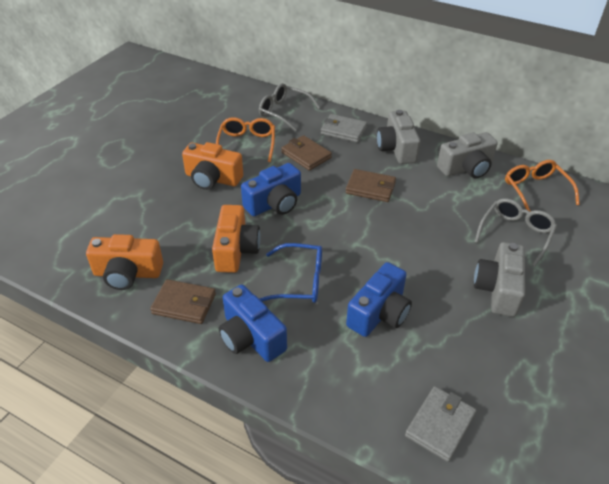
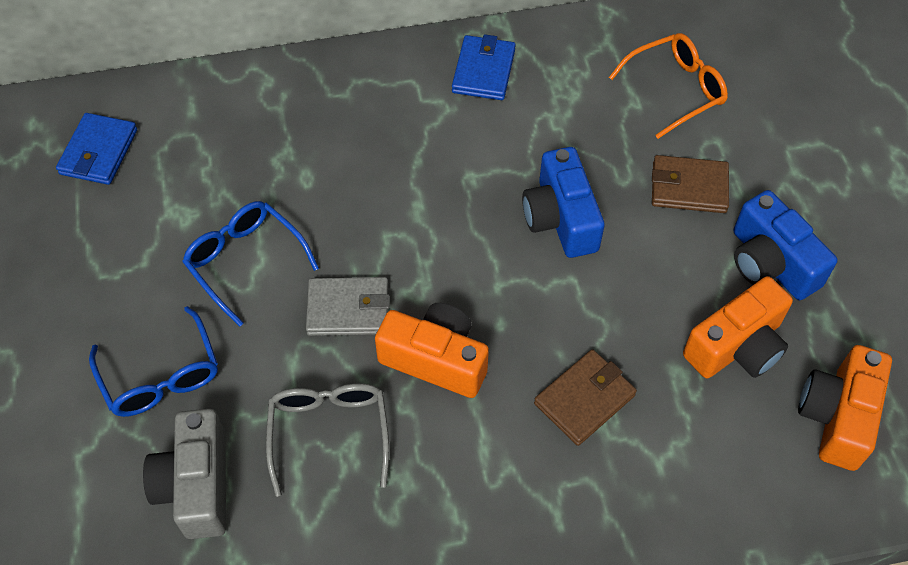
blue camera: [219,284,287,362] [241,163,301,216] [346,262,412,337] = 3 -> [522,147,605,258] [734,190,838,300] = 2
blue glasses: [259,243,322,303] = 1 -> [89,306,218,417] [182,201,319,327] = 2
blue wallet: none = 0 -> [56,113,137,185] [452,34,516,100] = 2
brown wallet: [150,279,216,324] [281,135,332,171] [346,169,396,202] = 3 -> [534,349,637,446] [652,155,729,213] = 2
grey camera: [377,110,420,164] [437,132,498,178] [474,242,525,317] = 3 -> [143,409,226,539] = 1
grey glasses: [259,83,320,131] [475,198,557,267] = 2 -> [266,383,389,497] = 1
grey wallet: [321,114,367,143] [405,386,477,462] = 2 -> [306,277,390,336] = 1
orange glasses: [216,117,275,162] [505,160,580,212] = 2 -> [609,33,728,139] = 1

